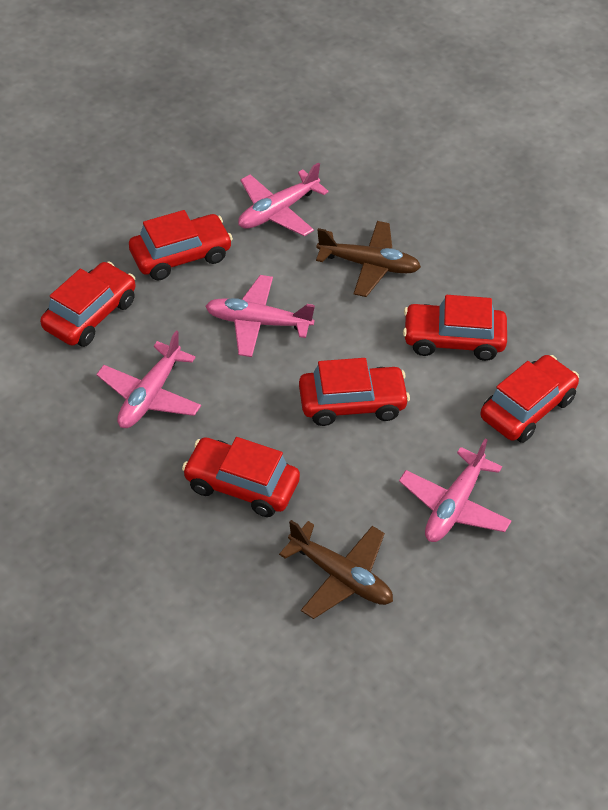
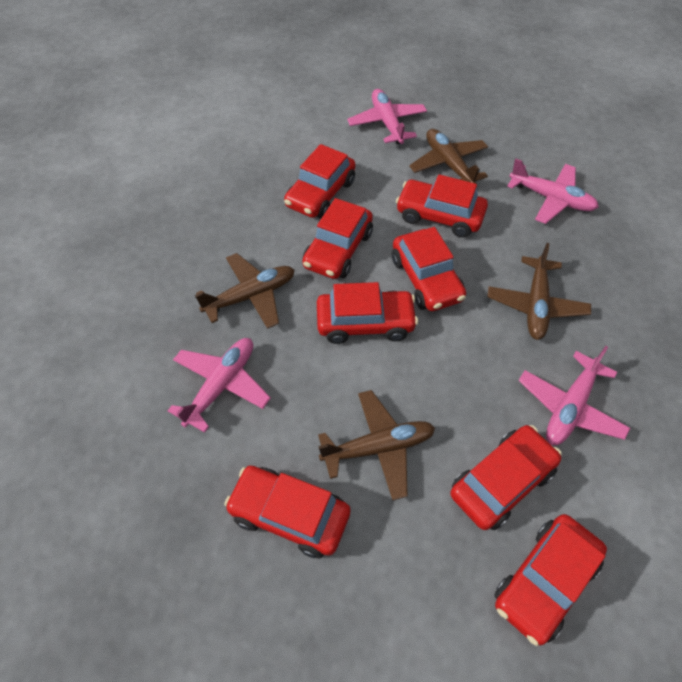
brown plane: [279,520,393,619] [316,221,421,297] = 2 -> [195,253,295,329] [318,390,435,500] [409,129,488,184] [487,243,591,340] = 4
red car: [40,262,136,347] [129,210,233,280] [182,437,300,517] [299,358,410,426] [403,295,507,361] [480,355,579,443] = 6 -> [224,466,351,558] [284,144,355,219] [302,198,373,279] [317,282,418,344] [392,227,466,311] [396,174,488,238] [450,425,562,530] [494,514,607,646] = 8

